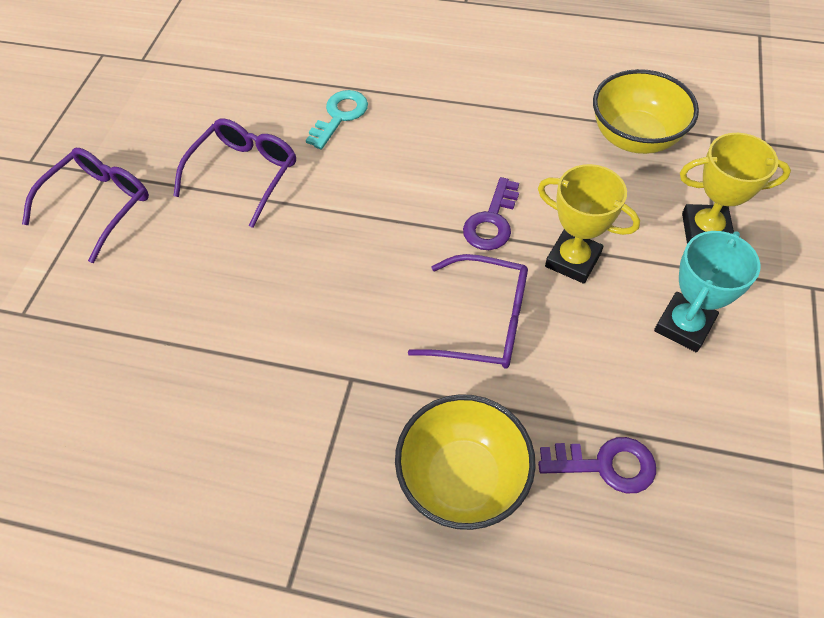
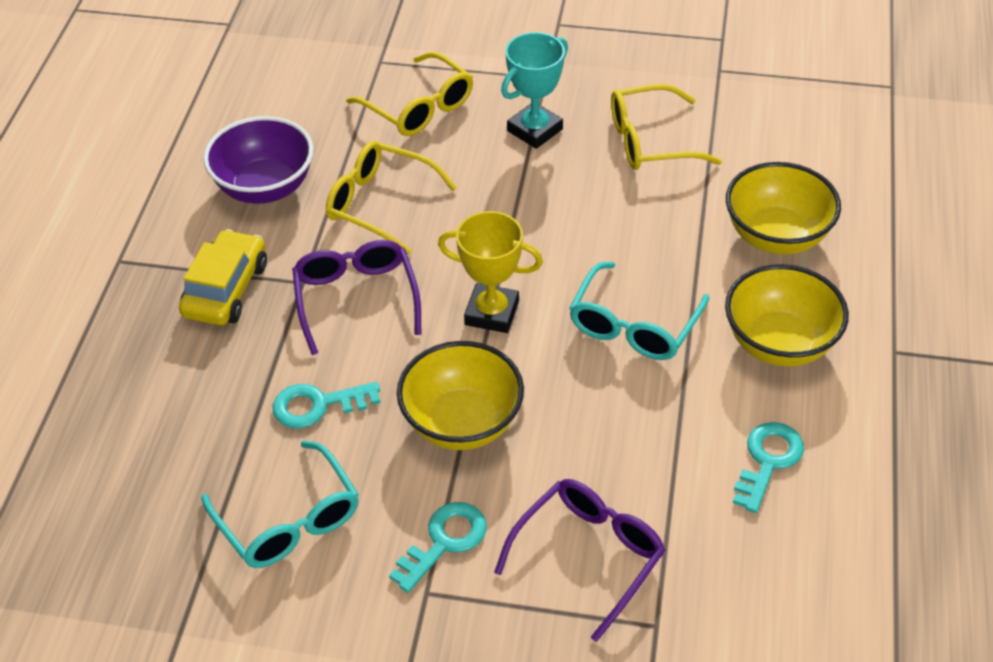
purple bowl: none = 0 -> [203,116,314,204] = 1
purple glasses: [22,148,149,263] [173,118,296,228] [408,254,528,369] = 3 -> [292,240,422,355] [494,479,665,642] = 2
purple key: [463,177,519,250] [538,437,656,493] = 2 -> none = 0
turquoise glasses: none = 0 -> [201,441,359,568] [569,262,709,360] = 2
turquoise key: [306,90,368,150] = 1 -> [273,382,380,428] [389,502,487,593] [733,422,804,513] = 3
yellow bowl: [395,394,536,530] [593,69,699,154] = 2 -> [397,341,524,450] [725,264,849,367] [726,162,841,254] = 3
yellow car: none = 0 -> [179,229,267,325] = 1
yellow glasses: none = 0 -> [326,141,457,254] [346,52,473,136] [611,84,722,170] = 3
yellow trophy: [538,164,640,284] [680,133,791,244] = 2 -> [438,211,543,333] = 1

